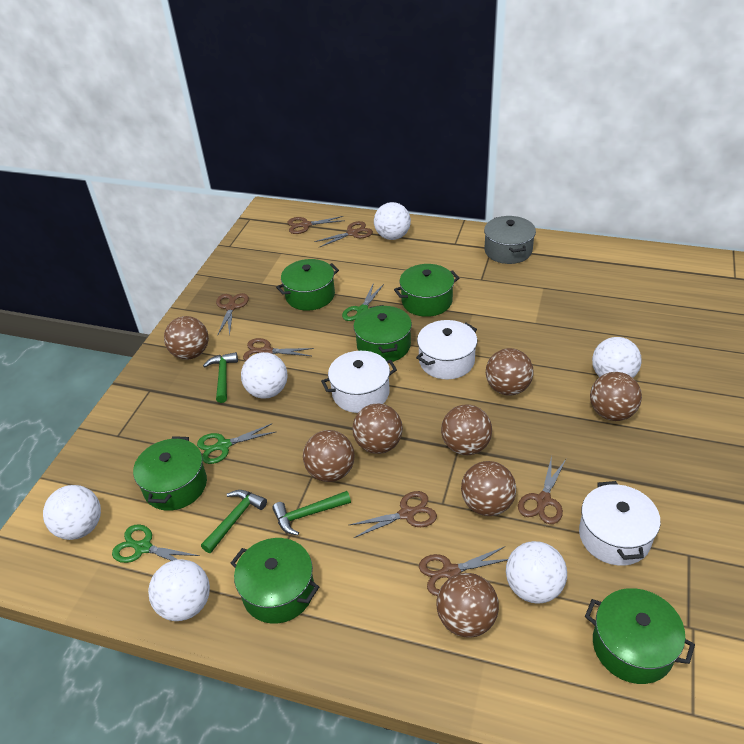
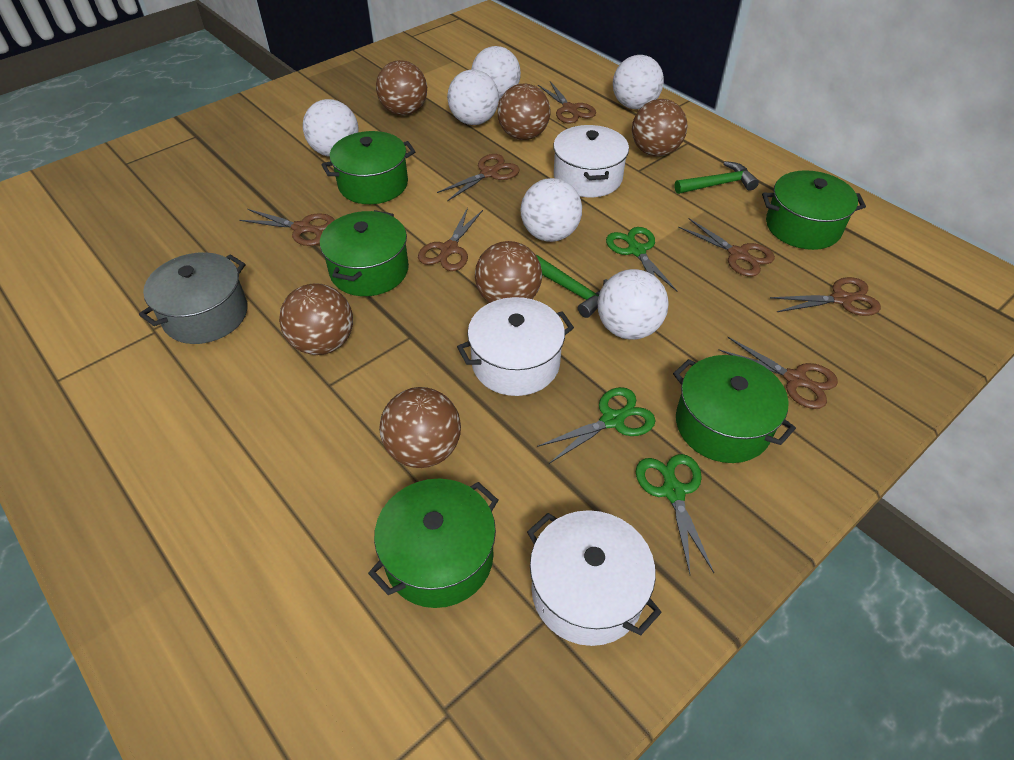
brown ball: [164,316,209,360] [303,430,355,482] [352,404,403,454] [437,573,499,638] [441,404,492,455] [461,461,516,516] [486,348,534,396] [590,372,642,421] = 8 -> [279,283,353,355] [376,60,427,115] [379,387,461,468] [475,241,542,303] [497,84,550,140] [632,99,687,156] = 6
green hammer: [201,490,267,553] [203,352,238,403] [272,491,351,535] = 3 -> [536,255,607,318] [675,161,759,194] = 2
green pot: [133,436,207,511] [231,538,319,624] [276,259,339,311] [354,305,412,362] [394,264,460,317] [585,588,695,684] = 6 -> [320,210,409,296] [322,131,416,204] [368,479,498,608] [673,355,796,463] [762,170,866,250] = 5

